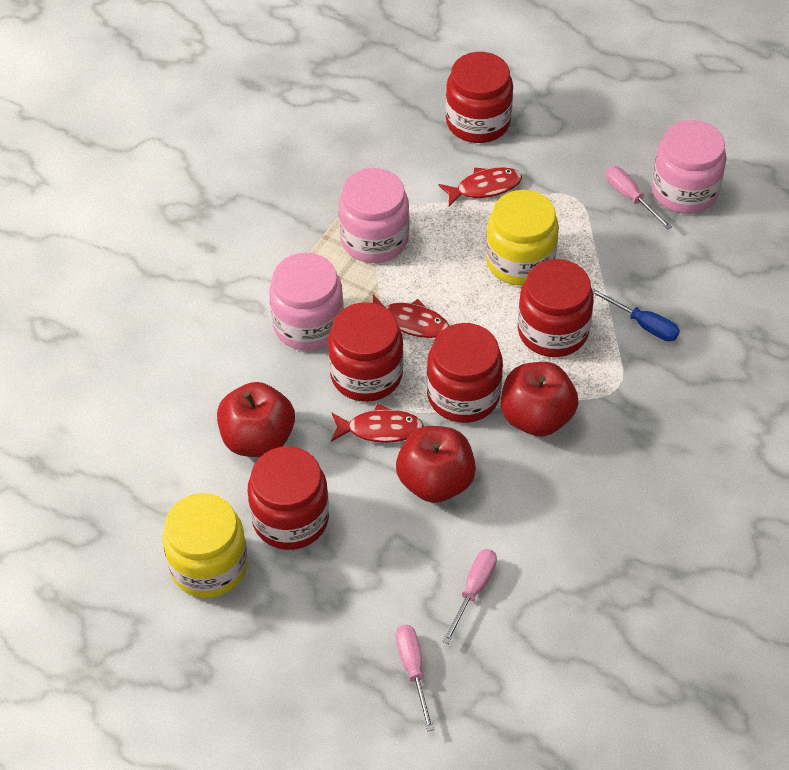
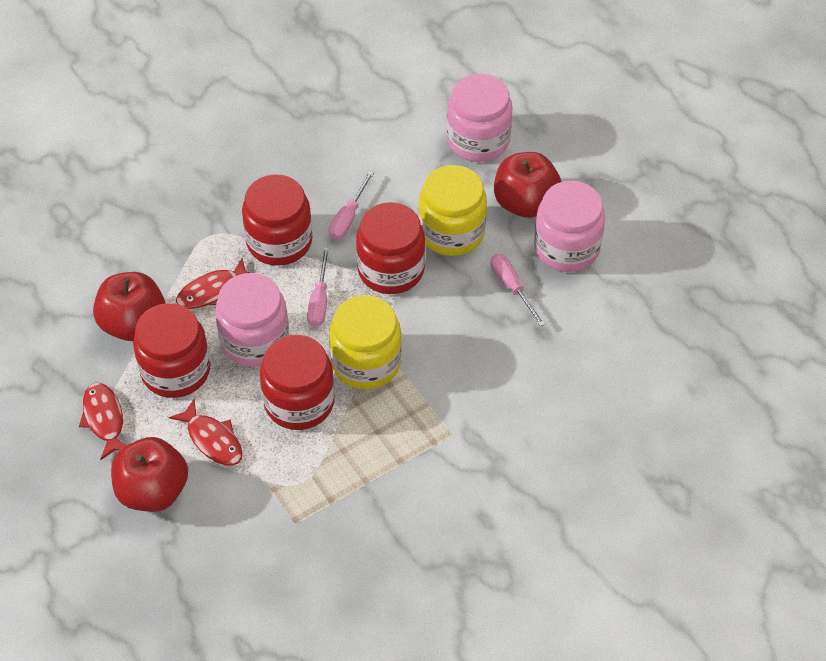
blue screwdriver: [592,288,680,341] = 1 -> none = 0
red jar: [248,446,329,550] [328,302,404,402] [427,323,503,423] [446,52,513,143] [518,259,594,357] = 5 -> [133,303,210,398] [242,174,312,266] [260,335,335,430] [356,202,425,294] = 4

